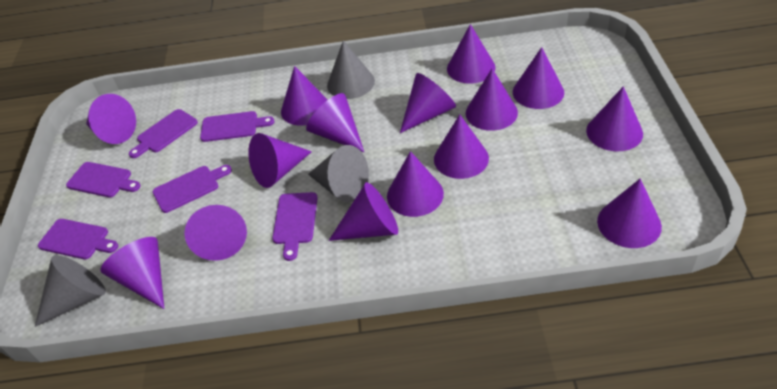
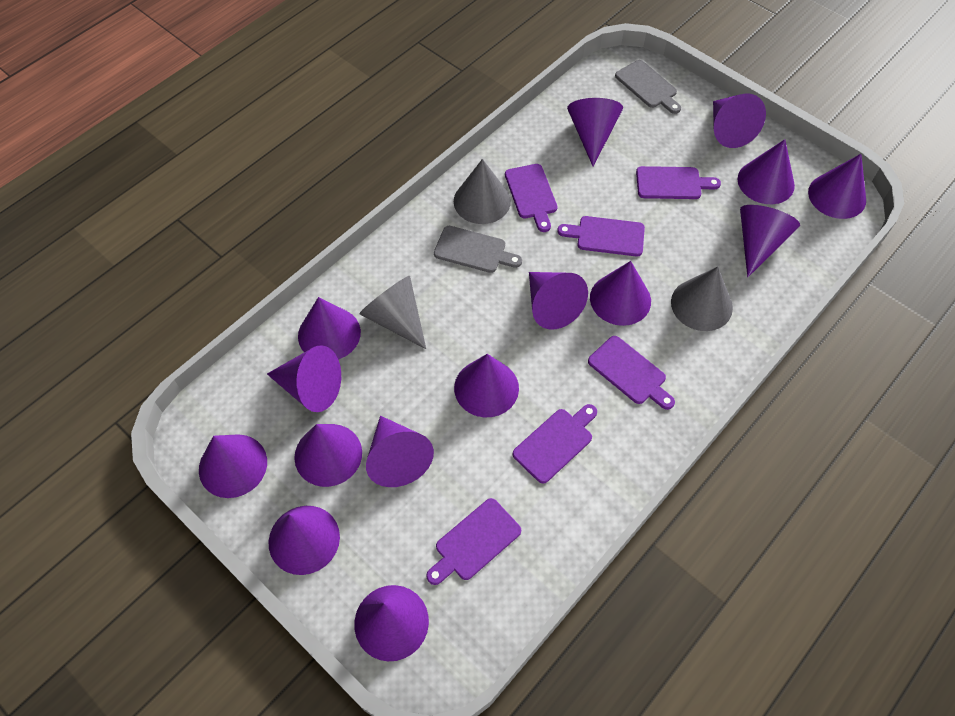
grey cutting board: none = 0 -> [434,226,522,273] [615,60,681,114] = 2

